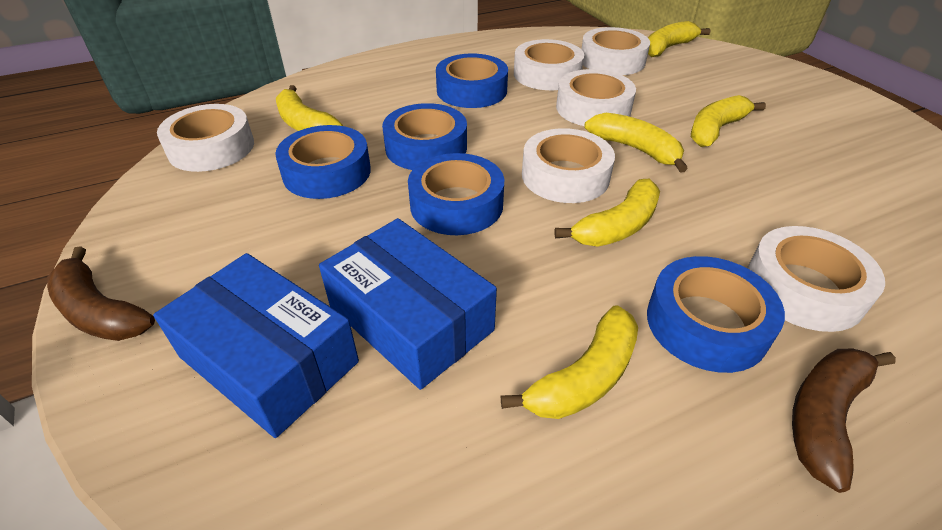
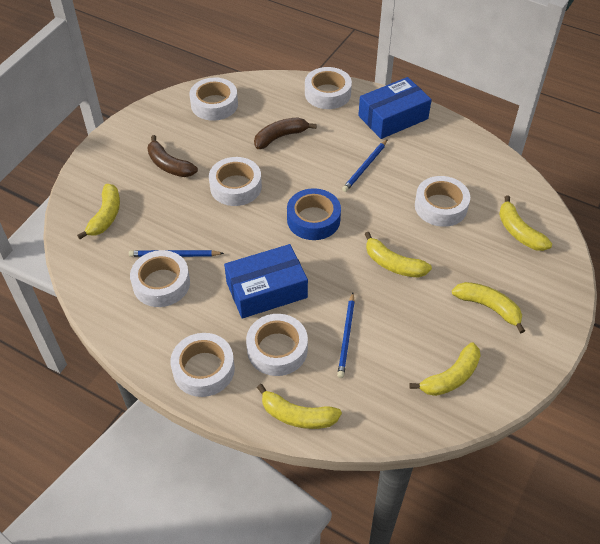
blue pencil: none = 0 -> [129,250,224,257] [337,293,355,378] [342,139,388,192] = 3
blue tape: [275,125,371,199] [382,103,467,170] [408,153,504,235] [436,54,508,108] [647,256,785,373] = 5 -> [287,188,341,240] = 1
white tape: [157,104,254,172] [514,39,584,90] [522,128,615,203] [556,69,636,126] [581,27,650,75] [747,226,885,332] = 6 -> [130,250,190,307] [170,333,235,397] [189,78,238,121] [209,157,262,206] [246,314,308,376] [305,67,352,109] [415,176,470,227] = 7

